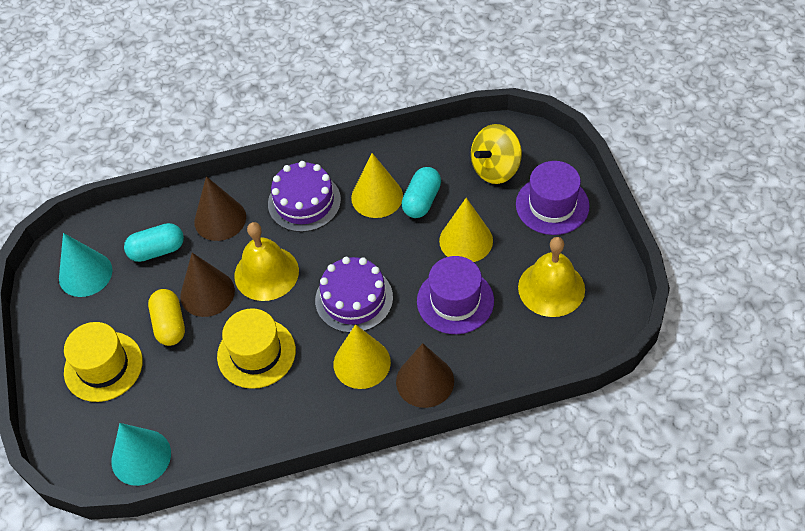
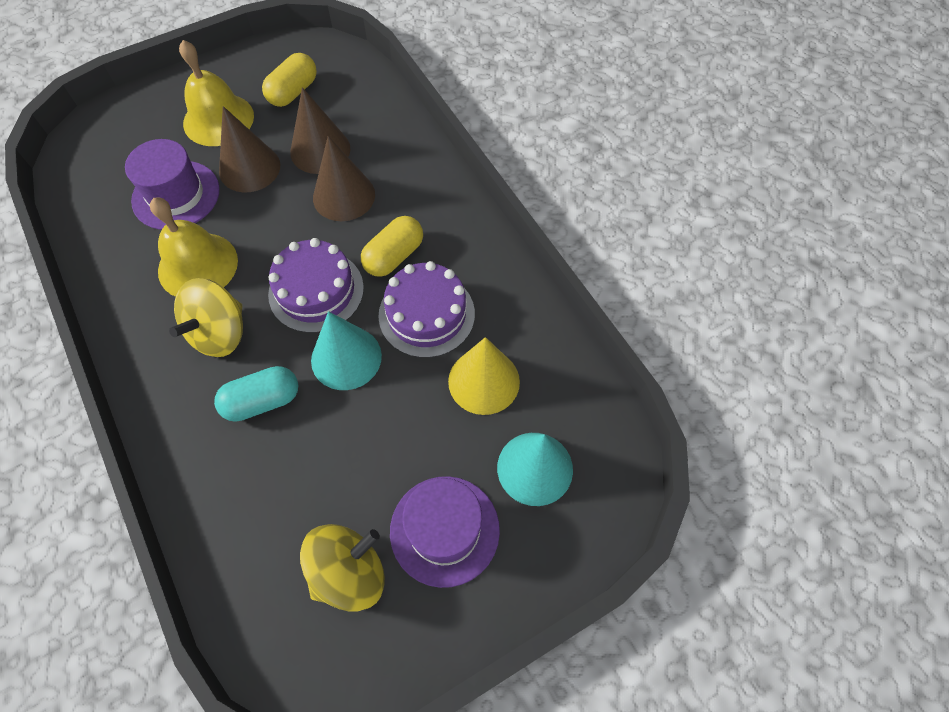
turquoise capsule: [124,223,184,262] [402,167,441,218] = 2 -> [214,366,298,422] = 1
yellow capsule: [148,289,185,346] = 1 -> [262,53,317,107] [361,216,423,277] = 2
yellow cone: [334,324,391,389] [351,153,403,218] [439,198,493,262] = 3 -> [448,337,520,415] = 1
yellow hat: [64,322,143,402] [217,308,296,389] = 2 -> none = 0
yellow spinning top: [471,124,522,184] = 1 -> [169,278,243,357] [300,524,385,612] = 2

